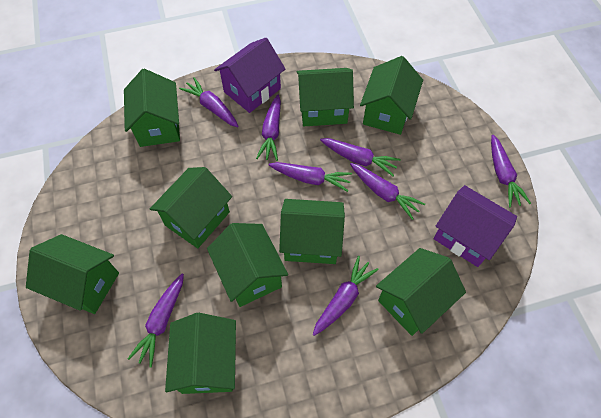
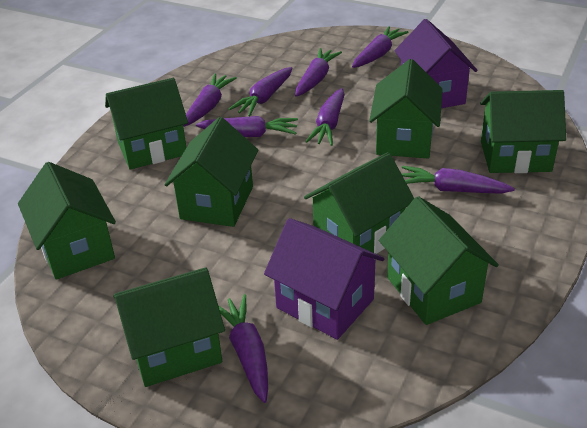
green house: [26,234,119,314] [124,69,180,147] [150,167,232,248] [165,313,236,394] [207,223,288,307] [279,199,345,264] [297,68,354,126] [360,56,423,135] [376,248,466,336] = 9 -> [18,162,116,280] [105,78,188,170] [113,267,225,387] [165,117,258,227] [304,152,414,254] [369,59,443,158] [379,196,499,325] [480,90,566,173] = 8

